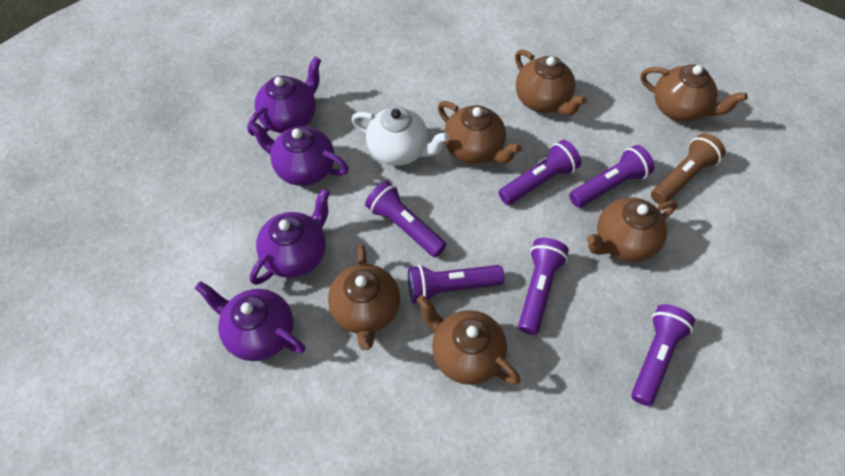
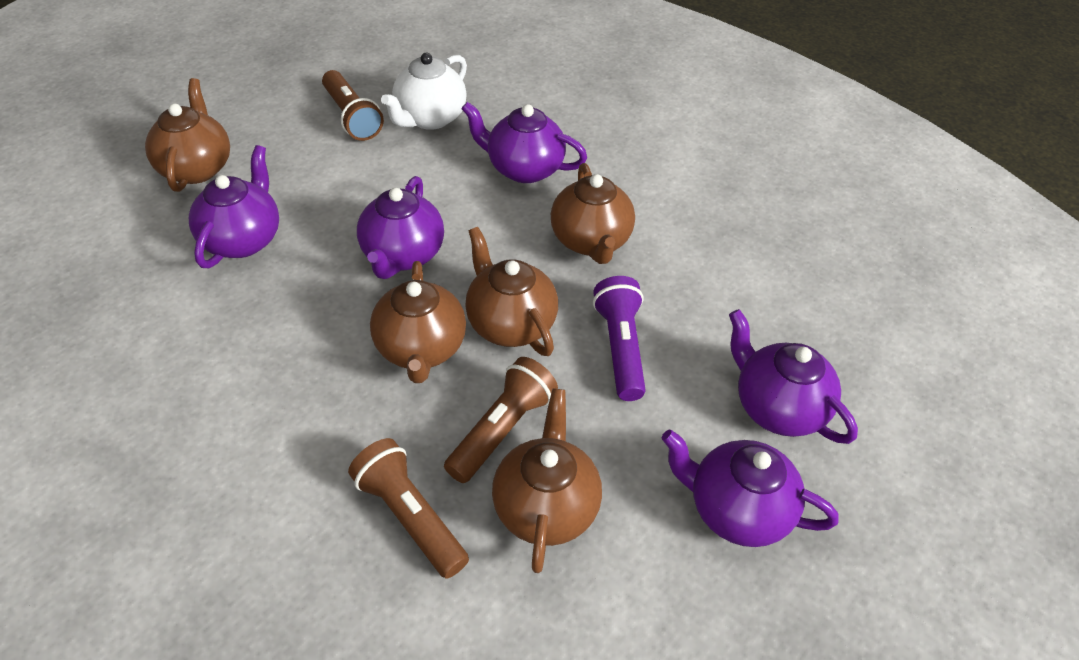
brown flashlight: [651,133,726,205] = 1 -> [322,70,384,141] [348,438,469,579] [444,357,558,483] = 3
brown teapot: [328,244,400,350] [416,295,521,385] [438,101,522,164] [515,49,587,116] [587,197,678,262] [640,64,748,122] = 6 -> [145,78,230,192] [370,261,466,383] [465,227,558,356] [492,388,602,573] [551,163,635,264] = 5
purple flashlight: [365,181,446,257] [408,265,504,303] [498,140,581,205] [518,238,569,335] [569,145,654,208] [631,304,695,406] = 6 -> [593,276,646,401] = 1
purple teapot: [195,281,306,361] [247,57,321,136] [247,121,349,186] [250,188,330,285] = 4 -> [189,145,279,268] [357,176,444,279] [461,102,587,183] [661,430,839,547] [729,309,858,444] = 5

